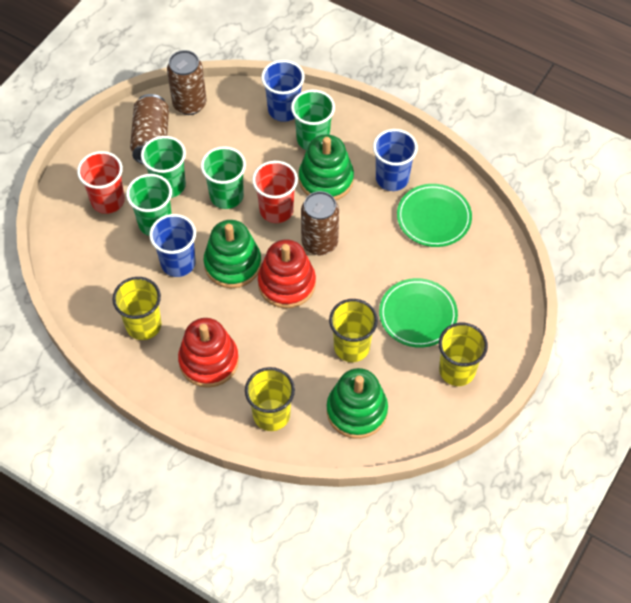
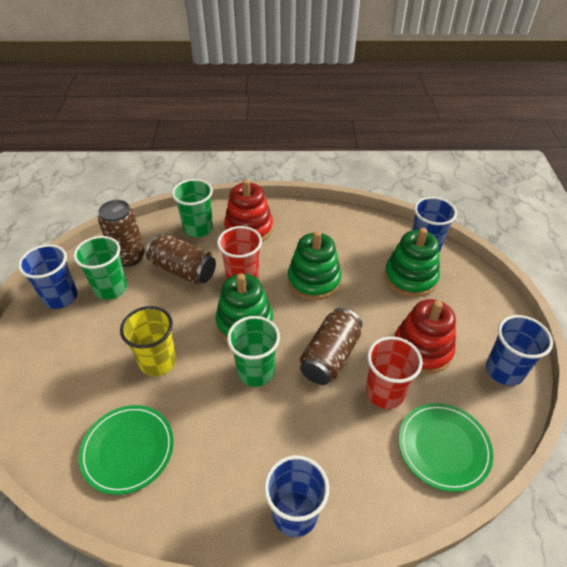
blue cup: [149,214,196,277] [261,60,305,122] [373,129,418,191] = 3 -> [18,244,78,309] [264,455,329,537] [413,197,457,253] [486,315,553,386] = 4
green cup: [126,174,172,236] [141,136,186,198] [201,146,246,209] [291,90,335,151] = 4 -> [73,236,127,300] [172,179,213,237] [227,316,280,387] = 3
yellow cup: [112,277,162,340] [245,367,295,431] [329,299,378,362] [439,323,488,386] = 4 -> [120,306,176,376] = 1

